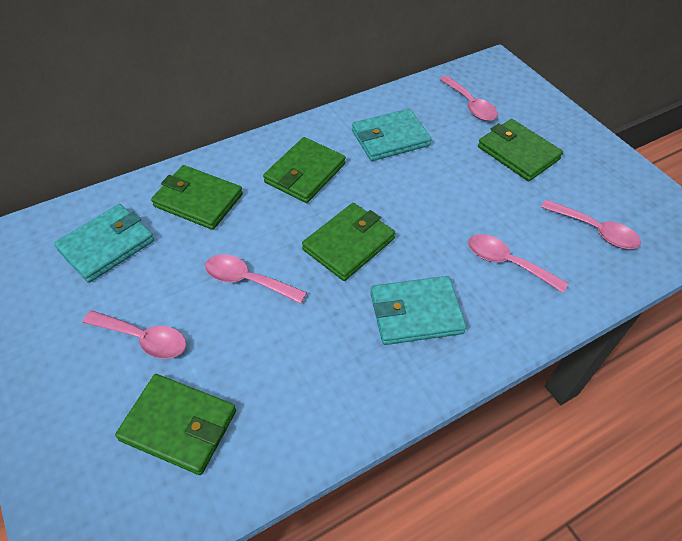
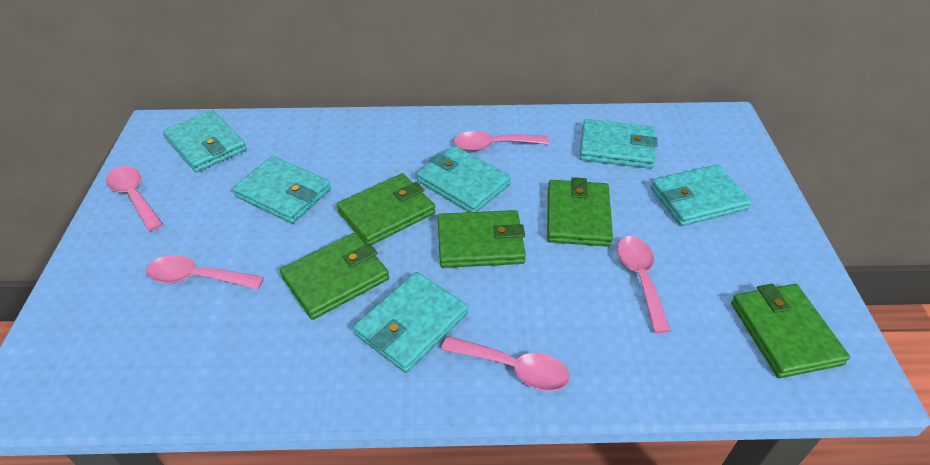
turquoise wallet: [54,204,154,283] [352,109,431,161] [370,276,466,345] = 3 -> [163,110,247,172] [233,156,331,224] [353,272,468,373] [417,146,511,212] [579,119,658,169] [651,164,752,226] = 6

